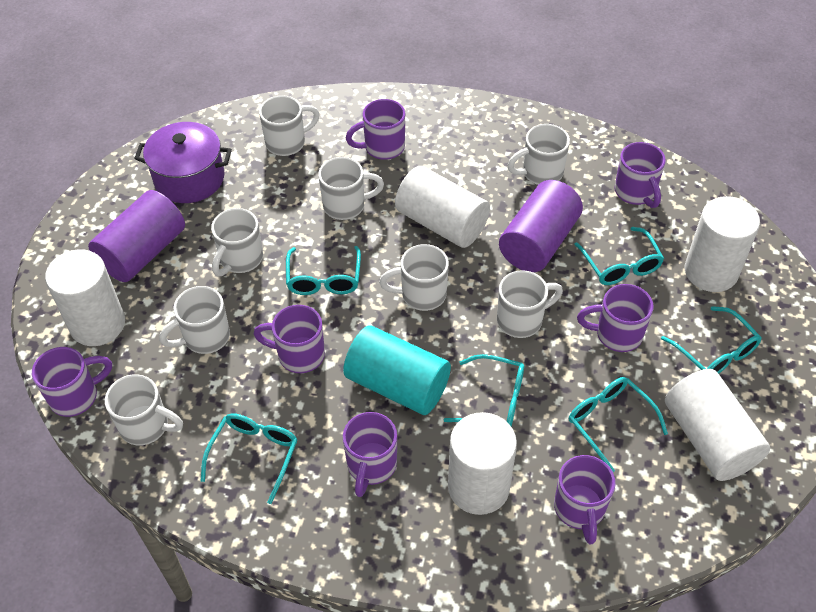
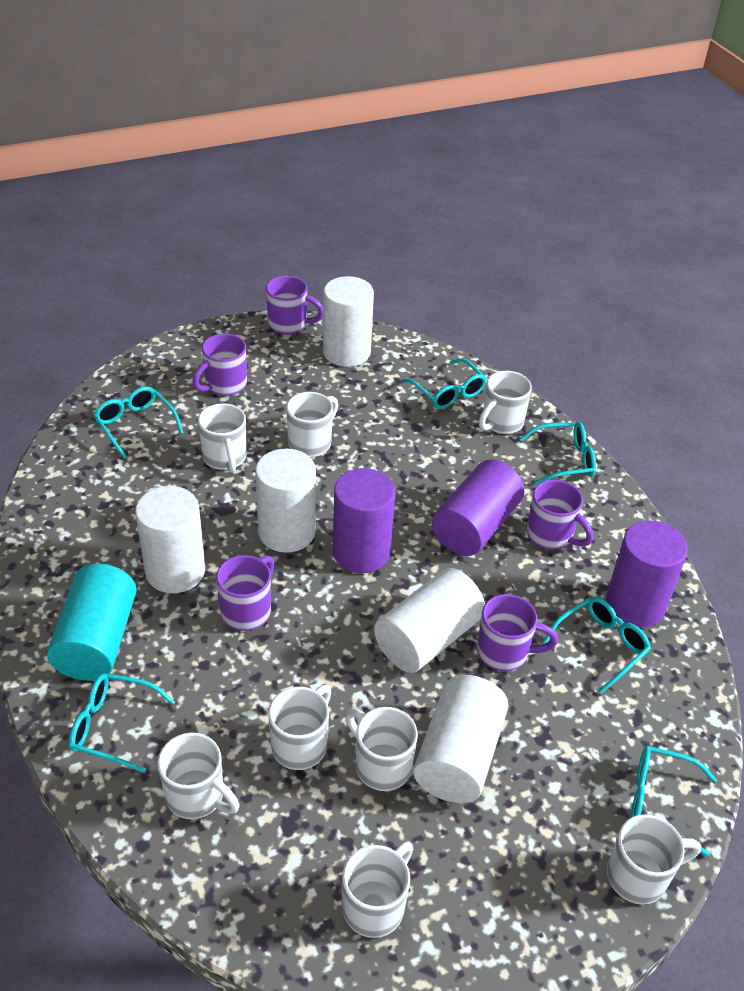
purple cylinder: [88,190,185,282] [499,180,583,272] = 2 -> [333,468,395,573] [432,459,525,556] [606,520,688,628] = 3
purple mug: [32,347,112,417] [254,305,325,373] [343,412,397,497] [346,99,405,160] [554,455,615,544] [577,284,654,352] [614,142,666,208] = 7 -> [192,334,247,396] [216,555,274,631] [266,276,323,334] [477,594,558,671] [527,480,593,549] = 5
purple pot: [134,122,232,203] = 1 -> none = 0

